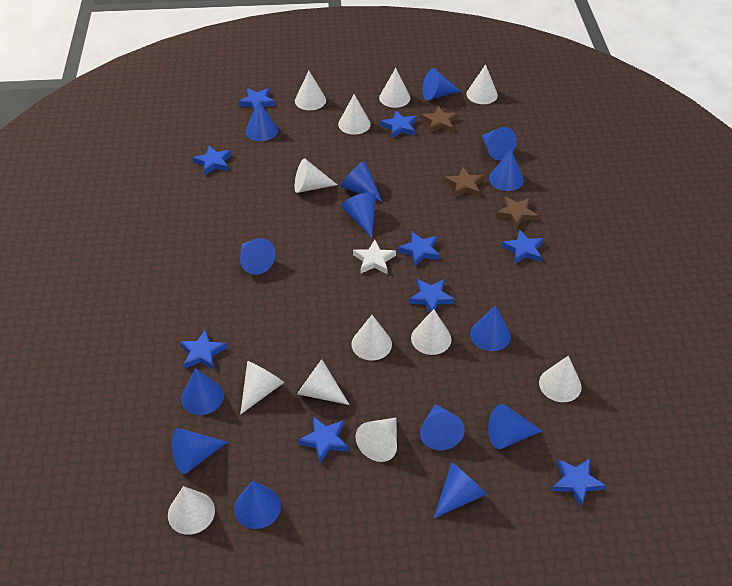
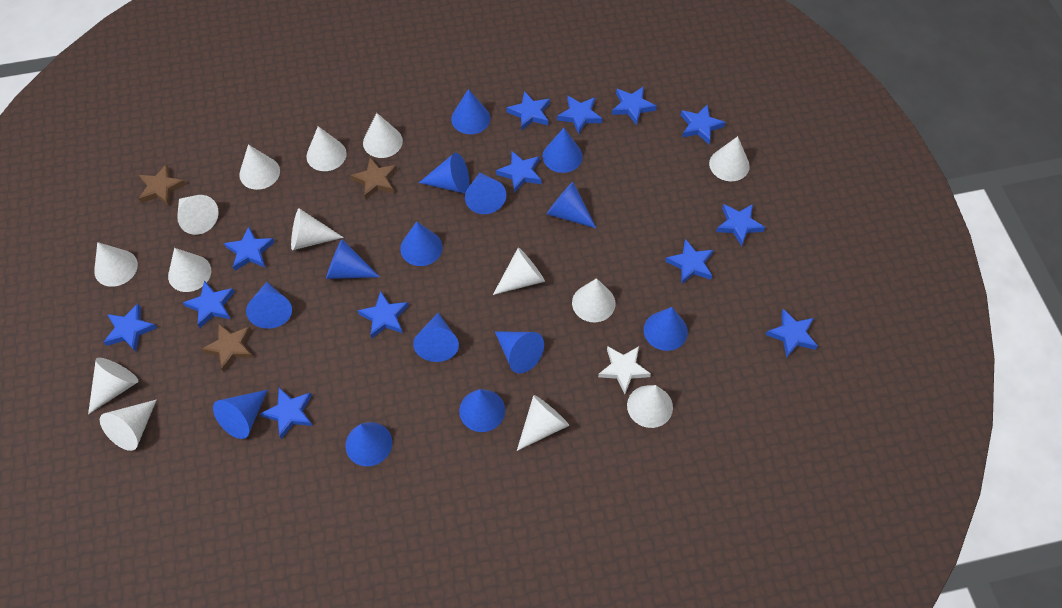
blue star: [179,329,227,370] [193,145,232,175] [238,88,275,110] [298,416,349,463] [380,110,417,138] [398,232,440,267] [409,279,454,312] [501,229,544,264] [552,458,606,507] = 9 -> [104,304,157,352] [183,280,235,328] [224,226,275,271] [260,387,313,439] [357,291,409,338] [496,151,541,193] [506,91,550,131] [557,95,603,134] [612,86,657,125] [665,239,713,285] [681,104,726,144] [716,204,766,246] [766,309,818,358] = 13
white cone: [168,486,215,535] [240,361,284,415] [295,71,326,110] [295,158,337,193] [297,360,349,405] [338,94,371,135] [351,315,392,361] [356,418,397,462] [379,68,411,108] [411,309,452,355] [466,64,498,104] [539,356,581,402] = 12 -> [88,358,139,414] [94,242,138,287] [100,399,157,451] [168,248,211,292] [177,195,219,235] [239,144,280,190] [291,208,344,250] [306,126,347,171] [363,113,403,158] [493,247,545,295] [517,395,569,451] [572,278,615,322] [627,385,673,428] [709,136,750,181] = 14

